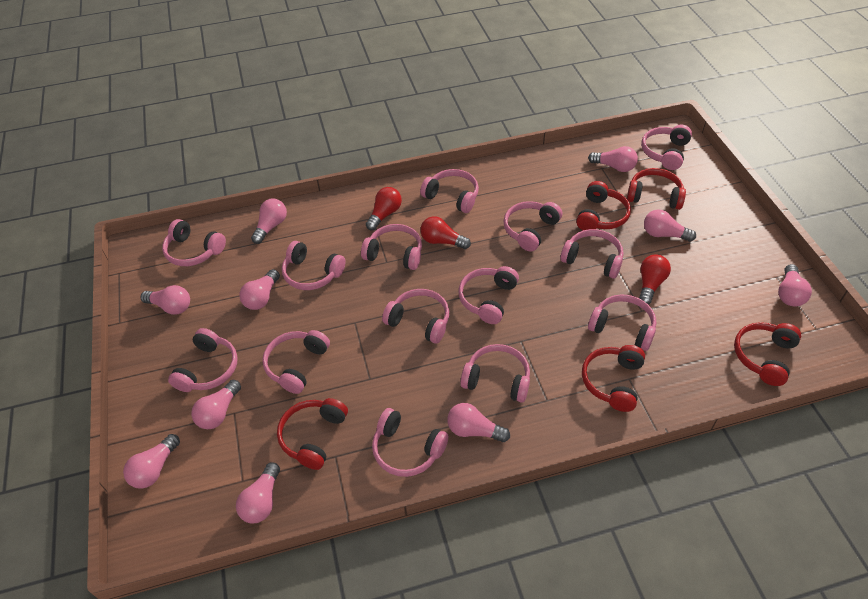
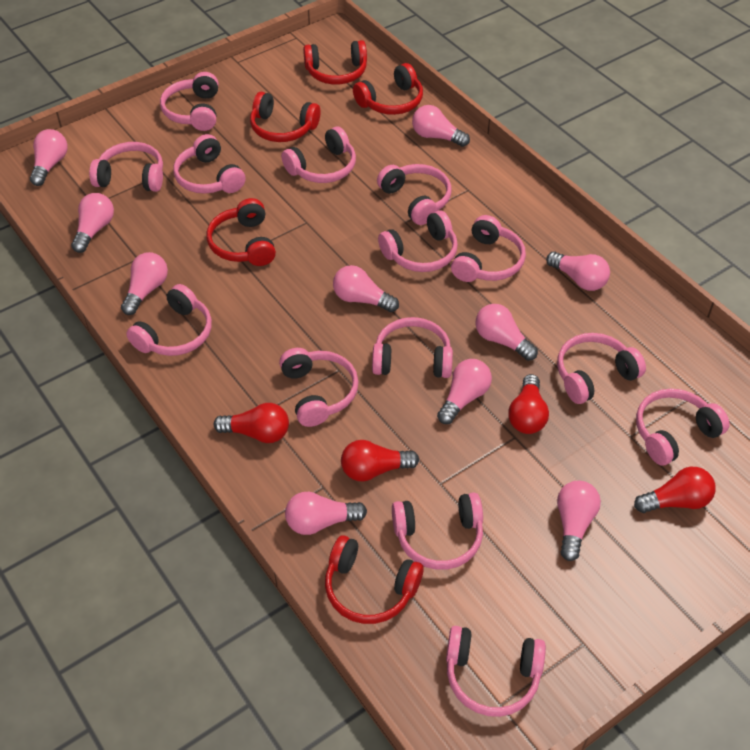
red light bulb: [366,187,402,230] [420,216,471,249] [639,254,671,304] = 3 -> [214,403,289,443] [341,440,419,481] [508,374,549,434] [634,467,716,513] = 4

